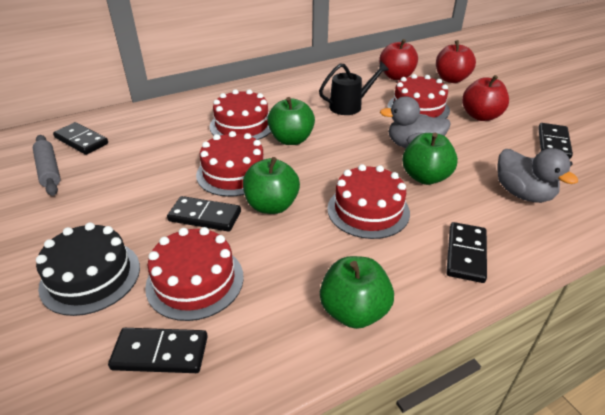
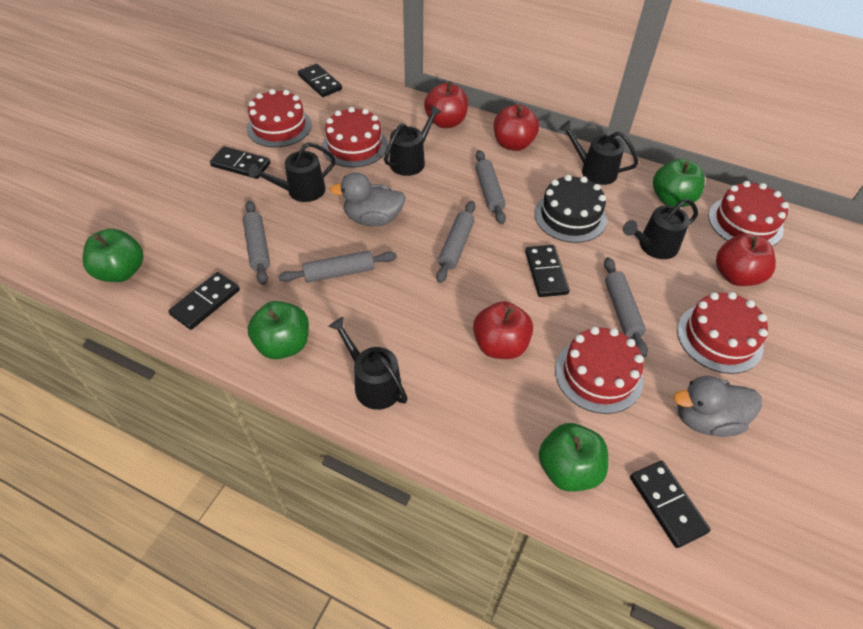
black watering can: [319,61,389,115] = 1 -> [249,142,336,202] [328,317,408,410] [384,105,442,176] [559,120,639,185] [623,199,698,259] = 5
grey rolling pin: [33,135,61,196] = 1 -> [243,201,270,285] [278,251,397,283] [436,201,475,283] [475,150,506,224] [604,257,648,357] = 5
red apple: [379,39,418,80] [436,40,476,83] [462,75,509,121] = 3 -> [424,81,468,128] [473,301,533,359] [494,104,539,151] [716,233,776,286] = 4

